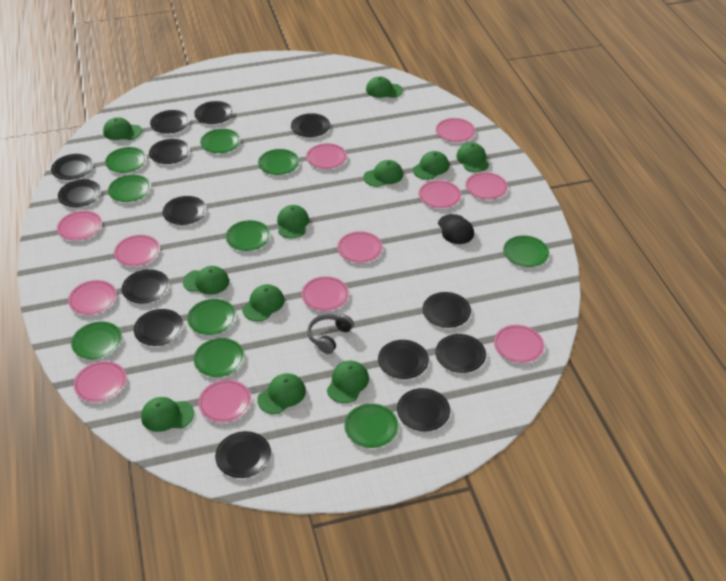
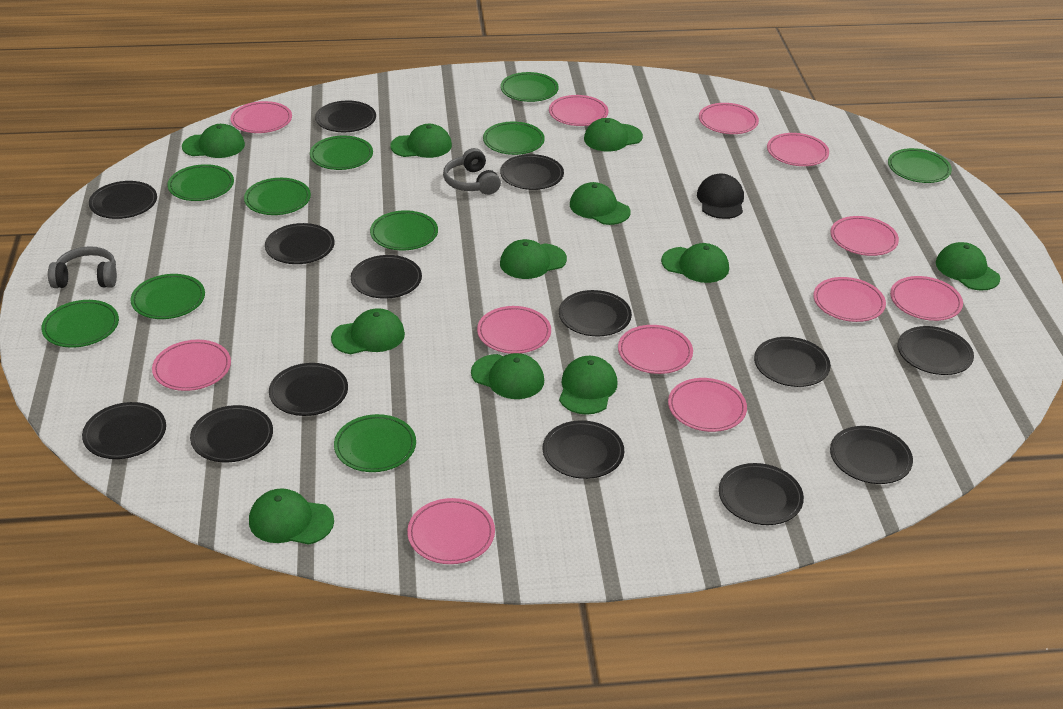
grey headphones: [307,314,354,354] = 1 -> [48,246,117,288] [443,148,501,195] = 2

